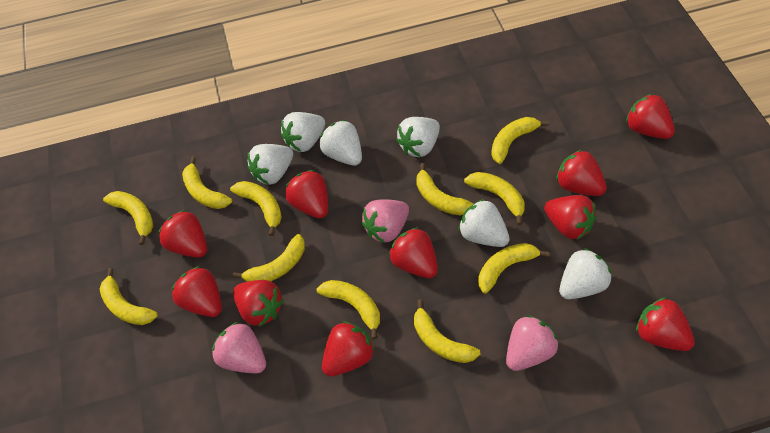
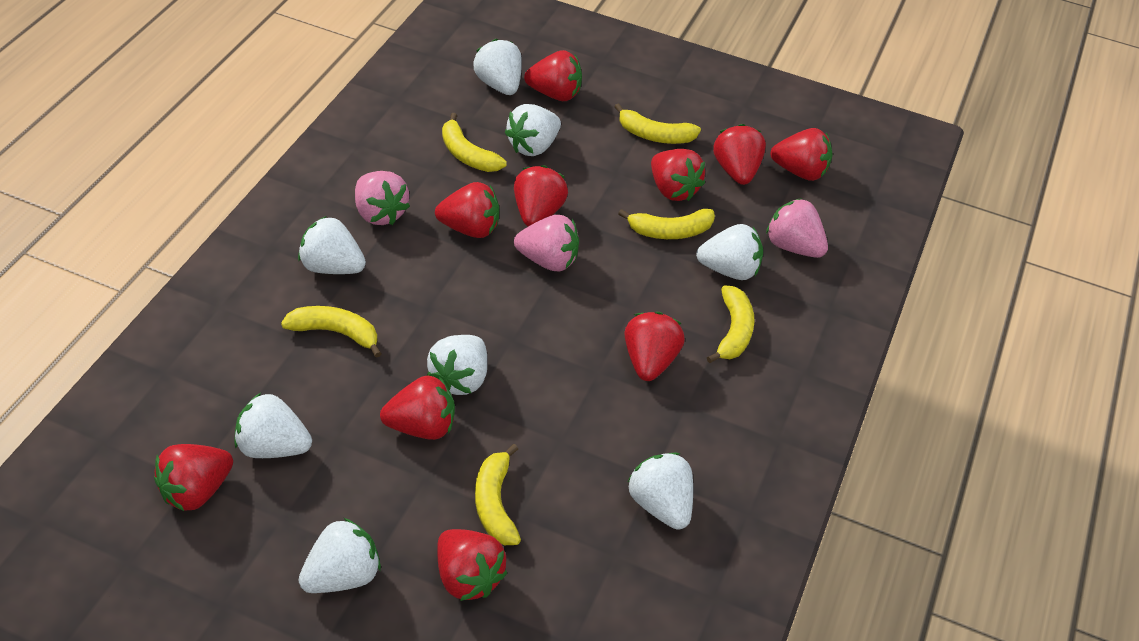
white strawberry: [248,144,293,185] [281,112,325,152] [320,120,362,166] [396,117,440,157] [459,199,510,247] [559,248,611,299] = 6 -> [234,393,312,458] [298,216,366,274] [299,518,381,593] [427,335,487,395] [473,39,522,95] [505,104,561,156] [628,453,693,530] [696,224,763,280] = 8
yellow banana: [100,268,158,325] [103,191,153,245] [182,157,232,209] [230,181,282,236] [233,234,305,282] [317,280,380,339] [414,299,481,363] [416,163,473,216] [464,172,525,225] [478,243,549,294] [491,117,549,164] = 11 -> [281,306,382,358] [442,113,506,172] [475,444,521,545] [614,103,701,144] [618,209,715,239] [707,285,755,363] = 6

